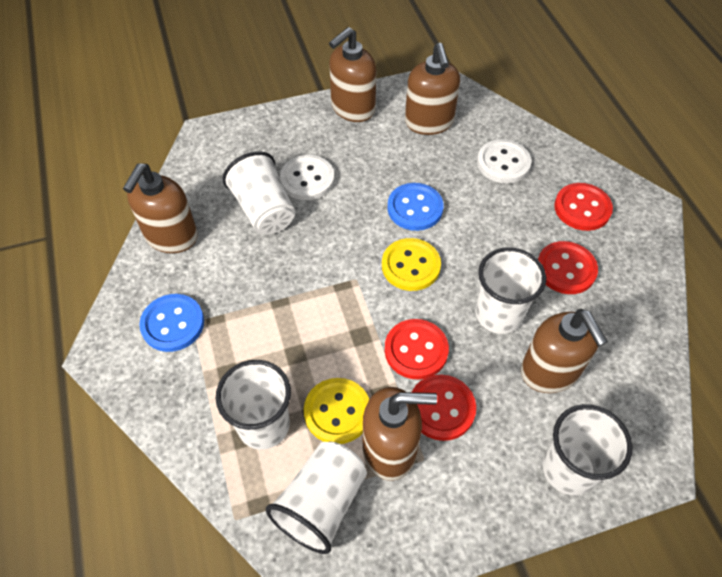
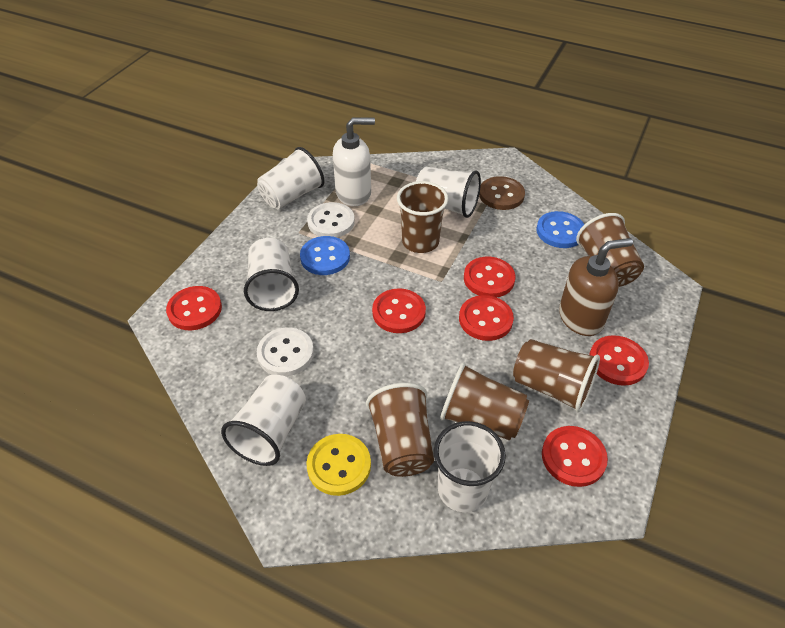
brown button: none = 0 -> [479,176,525,210] = 1
brown cup: none = 0 -> [366,383,434,477] [397,181,448,253] [440,362,529,441] [513,339,600,412] [576,213,644,287] = 5
brown soap dispenser: [123,163,198,253] [329,27,376,122] [363,387,437,481] [405,43,460,135] [521,309,608,393] = 5 -> [559,238,633,336] = 1
red button: [385,319,449,380] [412,375,476,441] [538,241,598,294] [554,183,613,231] = 4 -> [166,286,222,330] [372,288,426,333] [459,295,514,341] [464,257,516,297] [542,426,608,487] [589,335,649,386] = 6
white soap dispenser: none = 0 -> [333,117,375,206] = 1
yellow button: [304,378,369,444] [382,238,441,291] = 2 -> [306,434,371,496] = 1

